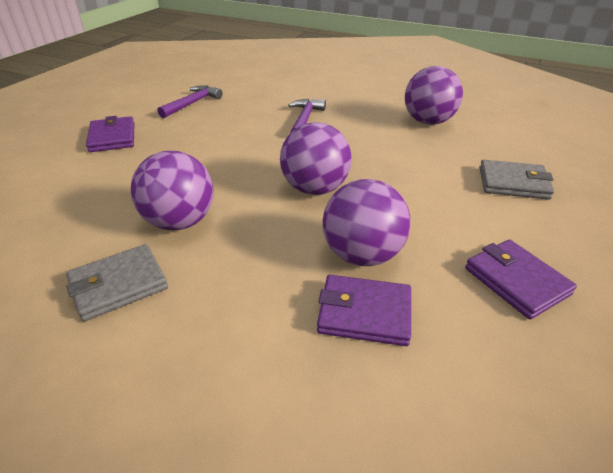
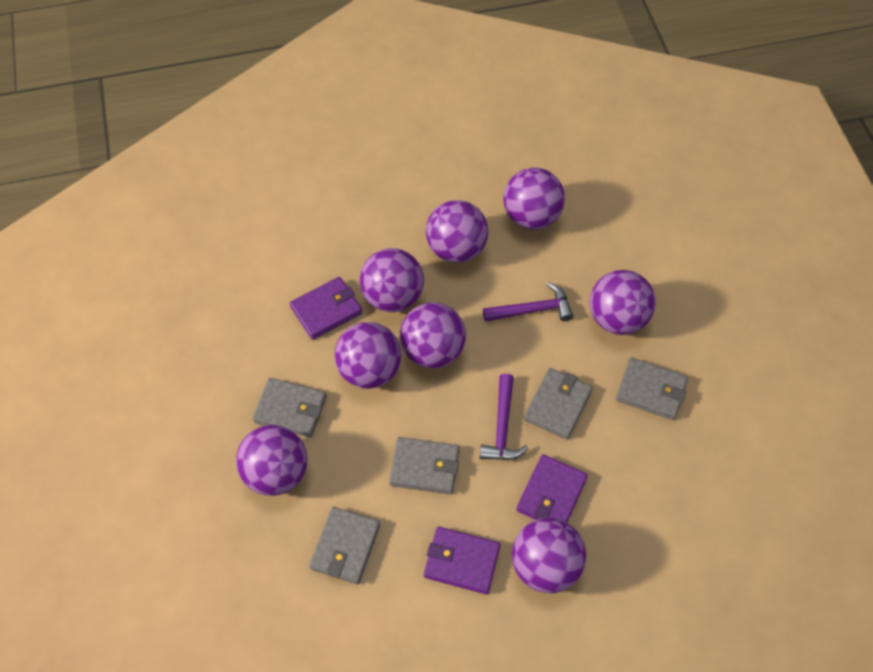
grey wallet: [66,244,168,322] [480,160,554,200] = 2 -> [253,378,327,438] [309,507,380,584] [389,437,459,494] [524,368,593,440] [616,358,688,420] = 5
purple ball: [131,151,214,230] [280,122,352,195] [323,179,411,266] [405,66,463,125] = 4 -> [236,425,308,496] [334,322,401,389] [360,248,424,312] [400,302,466,368] [426,200,488,263] [503,168,565,230] [512,518,586,593] [590,270,656,335] = 8

